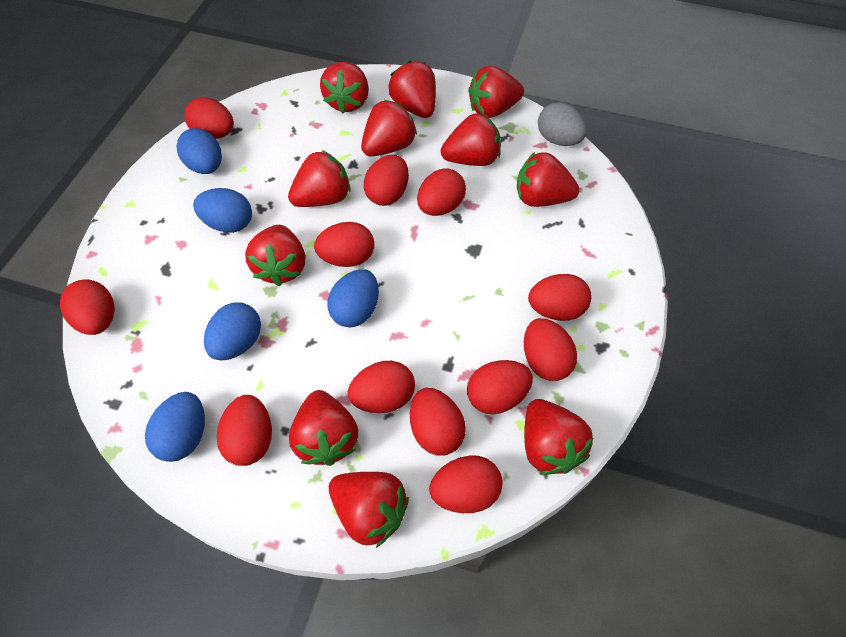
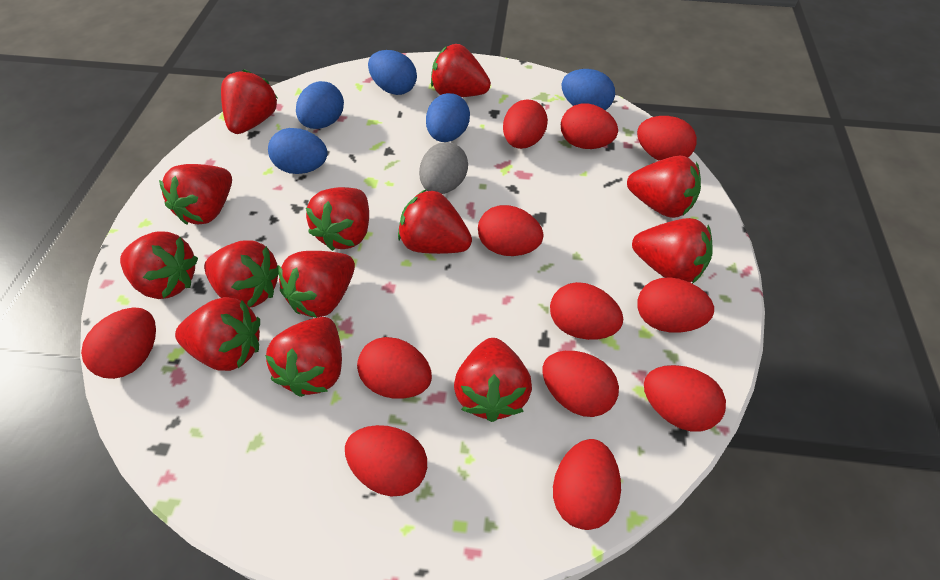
red strawberry: [245,225,305,286] [288,150,350,207] [289,390,358,466] [320,62,369,113] [329,472,409,548] [361,100,417,157] [388,61,436,118] [441,113,501,166] [468,66,524,118] [517,152,580,207] [524,399,593,475] = 11 -> [120,232,198,299] [159,164,232,225] [175,297,260,371] [204,240,279,308] [221,70,277,134] [265,317,342,397] [278,251,355,318] [306,187,369,251] [398,189,472,254] [431,44,491,97] [454,338,532,422] [627,156,701,218] [632,218,713,284] = 13

